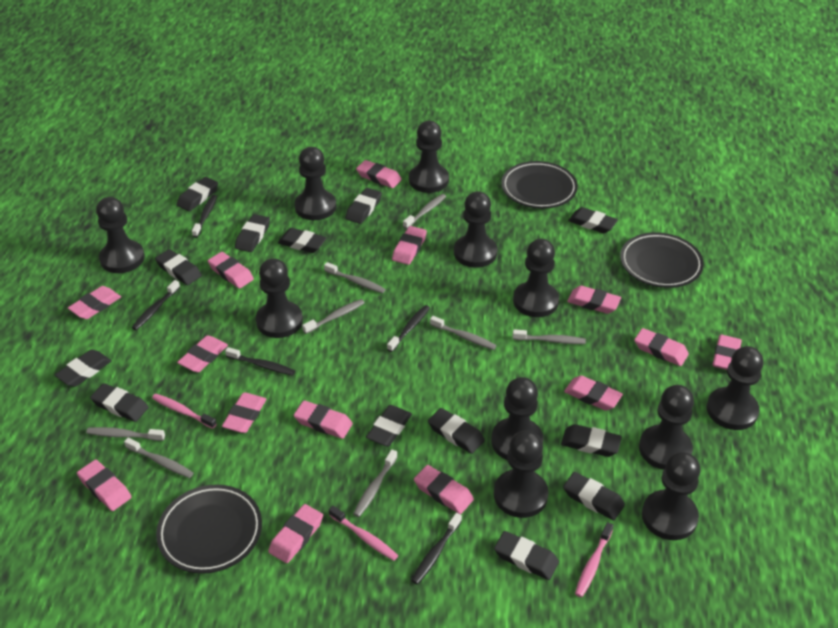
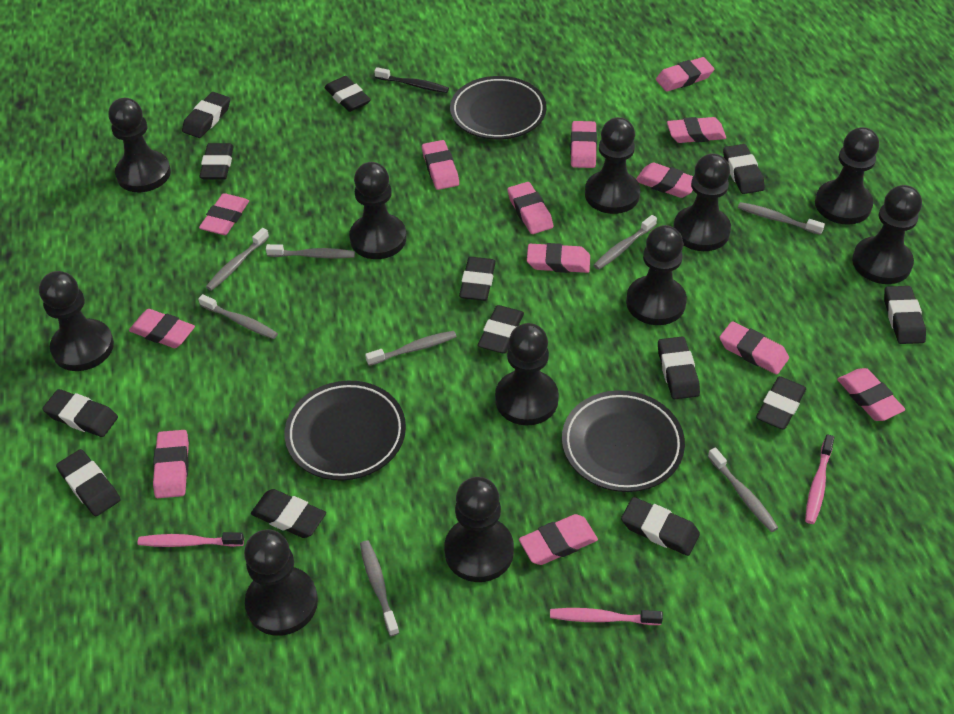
black toothbrush: [132,280,180,330] [192,195,217,238] [225,347,295,376] [387,305,430,352] [411,513,462,584] = 5 -> [374,67,449,93] = 1
pink eraser: [68,286,121,319] [77,460,131,511] [177,335,228,372] [208,252,254,289] [222,392,266,433] [268,504,323,563] [294,401,353,439] [356,160,402,188] [392,226,427,265] [414,465,474,514] [564,375,623,411] [567,286,621,314] [634,328,689,366] [712,335,742,370] = 14 -> [129,309,195,348] [153,430,189,498] [199,193,249,235] [422,140,459,190] [507,182,553,234] [519,514,598,565] [527,243,590,273] [570,121,597,168] [636,163,693,198] [656,57,714,92] [667,117,726,143] [719,321,789,374] [837,368,905,421] = 13

